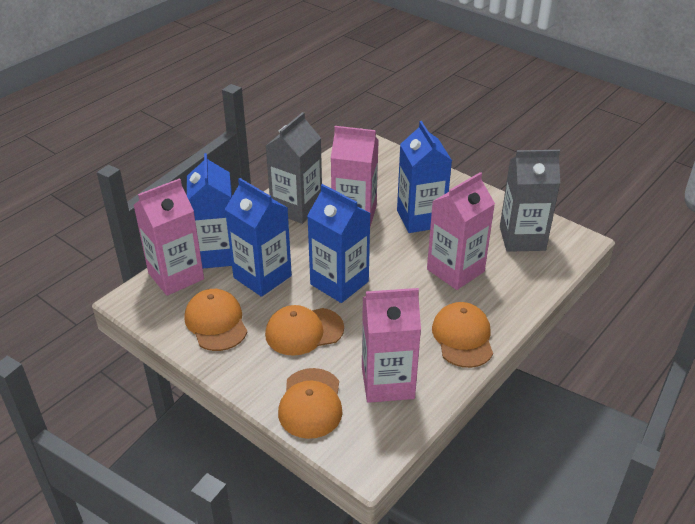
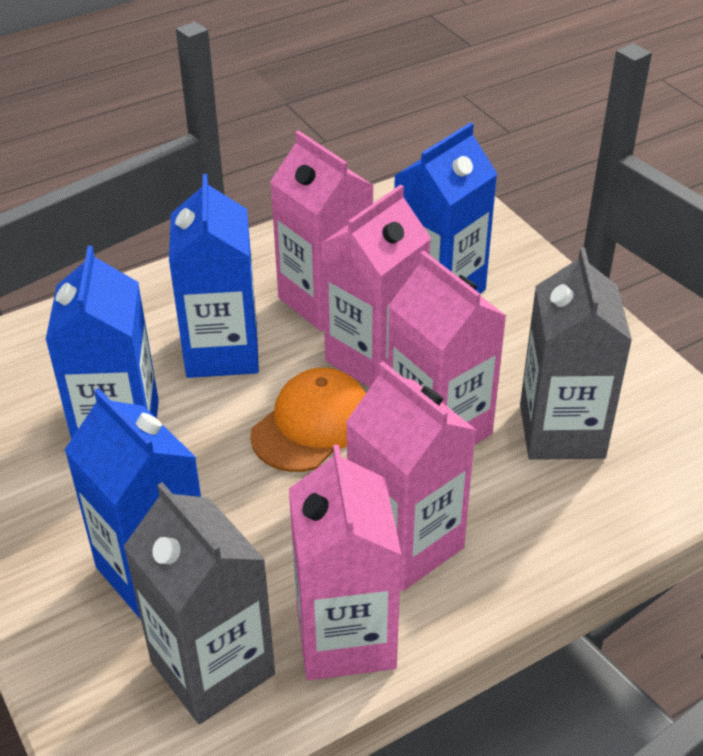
orange cap: [184,289,247,351] [265,305,344,356] [278,368,343,439] [432,302,493,368] = 4 -> [250,368,366,472] = 1
pink carton: [134,178,204,296] [331,126,379,227] [362,288,421,403] [427,172,495,290] = 4 -> [270,131,374,331] [289,444,402,680] [321,185,431,388] [346,362,476,591] [388,251,506,445] = 5

